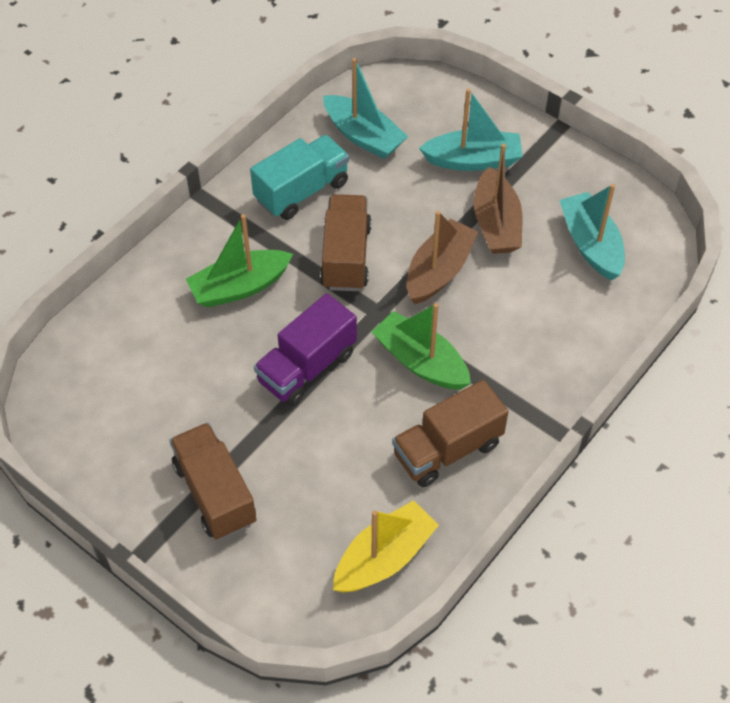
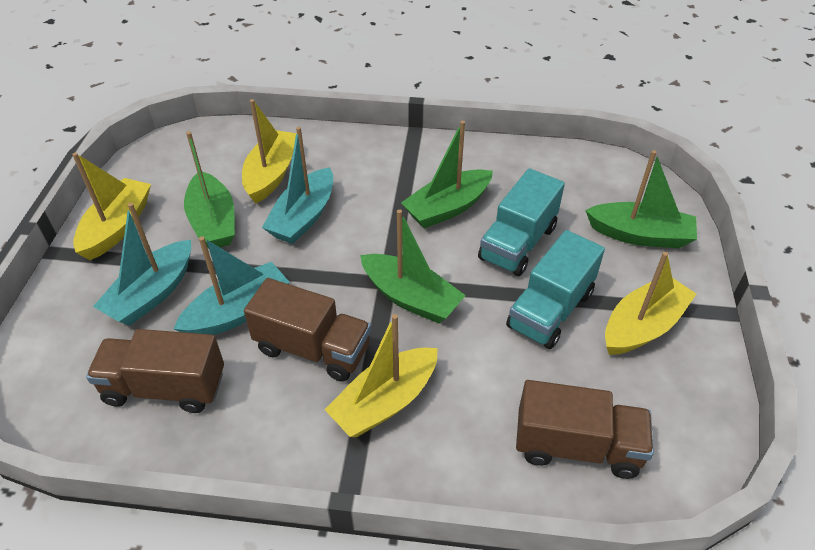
brown boat: [407,211,478,304] [474,144,522,254] = 2 -> none = 0
green boat: [186,214,293,308] [372,303,471,390] = 2 -> [184,131,235,248] [360,209,466,323] [401,121,493,228] [585,150,697,248] = 4
purple truck: [254,293,357,406] = 1 -> none = 0
turquoise truck: [250,135,349,220] = 1 -> [478,168,565,276] [506,230,605,349] = 2
yellow boat: [333,500,439,592] = 1 -> [72,153,151,260] [242,99,297,203] [325,314,438,437] [605,252,696,355] = 4

